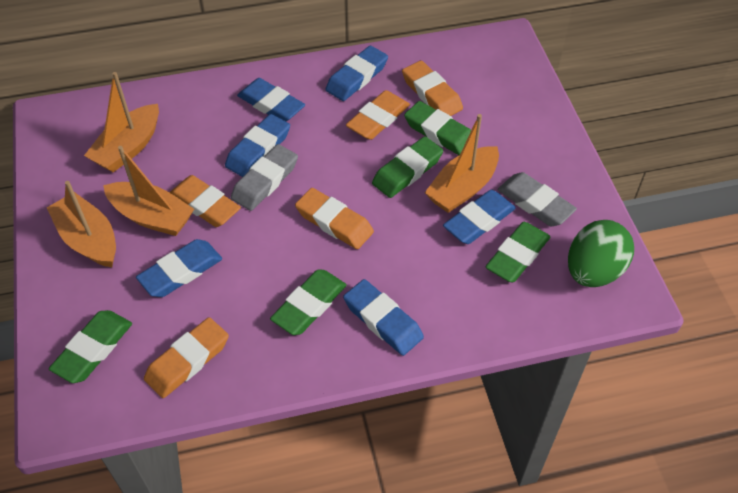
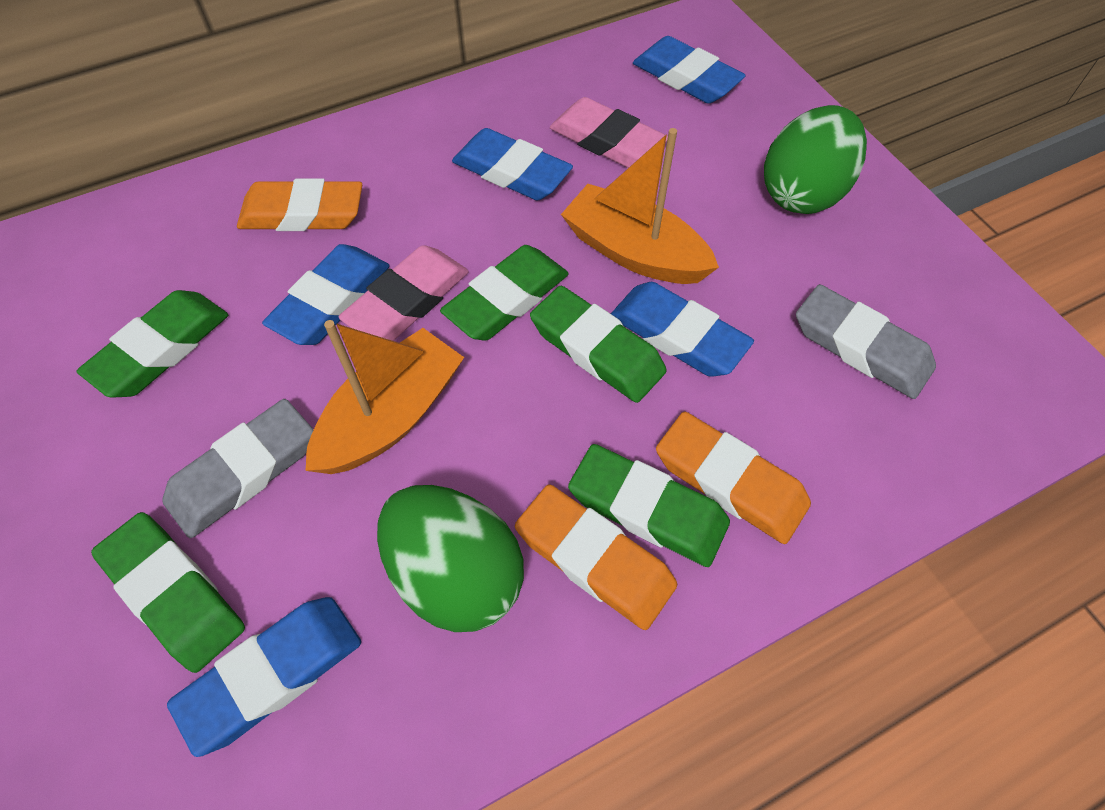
blue eraser: [136,239,222,297] [225,114,290,177] [237,78,305,121] [325,46,388,101] [343,279,424,356] [443,190,516,244] = 6 -> [167,597,361,757] [262,244,390,345] [452,128,573,201] [611,282,754,377] [633,36,746,104] = 5
green egg: [568,220,634,287] = 1 -> [377,485,524,632] [764,105,867,214] = 2
orange boat: [47,181,116,267] [84,72,159,172] [103,146,194,236] [425,114,499,213] = 4 -> [305,320,464,474] [561,128,719,284] = 2
orange eraser: [144,317,229,398] [169,175,241,227] [295,188,374,249] [346,90,410,140] [402,61,463,116] = 5 -> [237,178,362,231] [515,484,677,630] [656,412,811,544] = 3
pink eraser: none = 0 -> [339,245,469,341] [550,97,668,168] = 2

